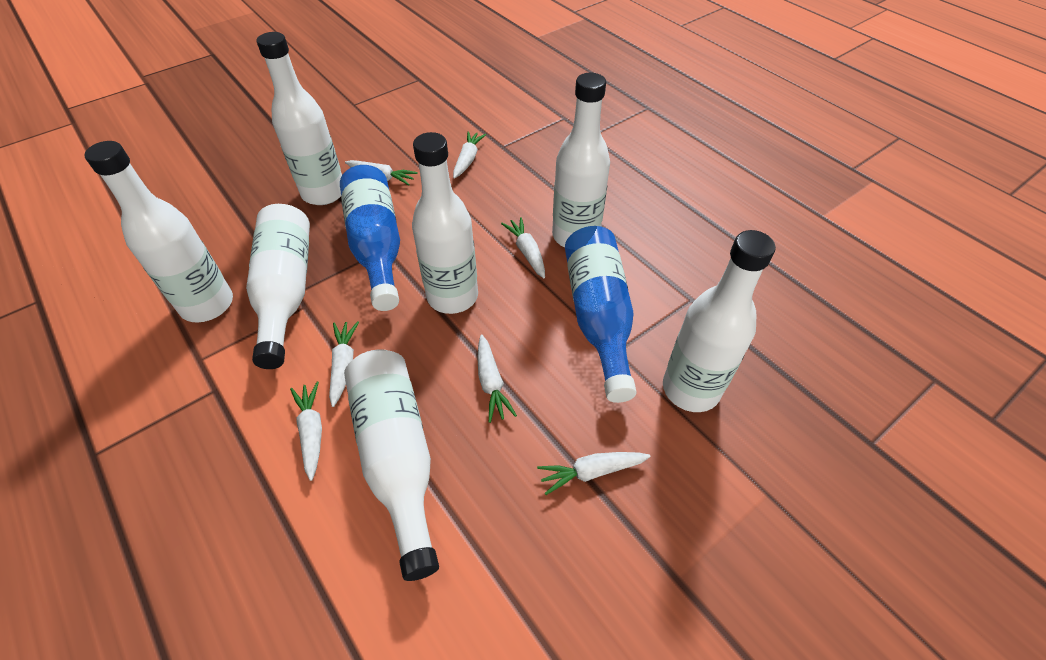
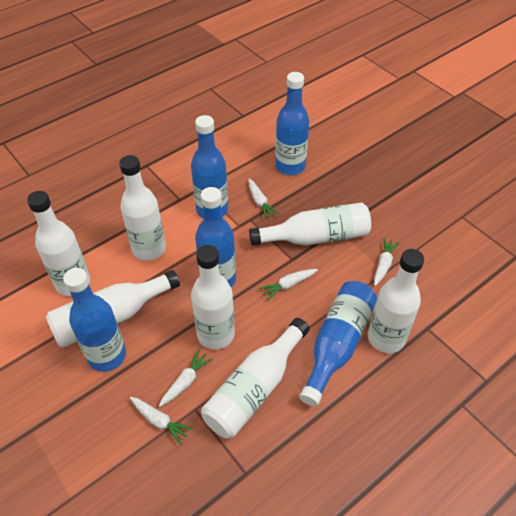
blue bottle: [340,165,400,311] [565,226,637,403] = 2 -> [63,268,126,372] [191,115,228,218] [195,187,236,287] [275,72,309,175] [299,281,377,407] = 5
white carrot: [290,381,322,481] [329,321,359,407] [345,160,418,185] [453,131,486,179] [477,335,517,423] [501,217,545,278] [537,452,651,495] = 7 -> [130,397,193,445] [159,350,213,407] [248,179,279,219] [259,269,318,300] [374,238,399,286] = 5

